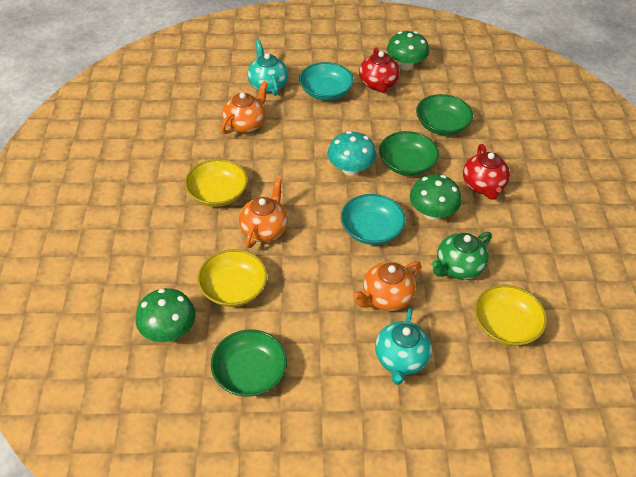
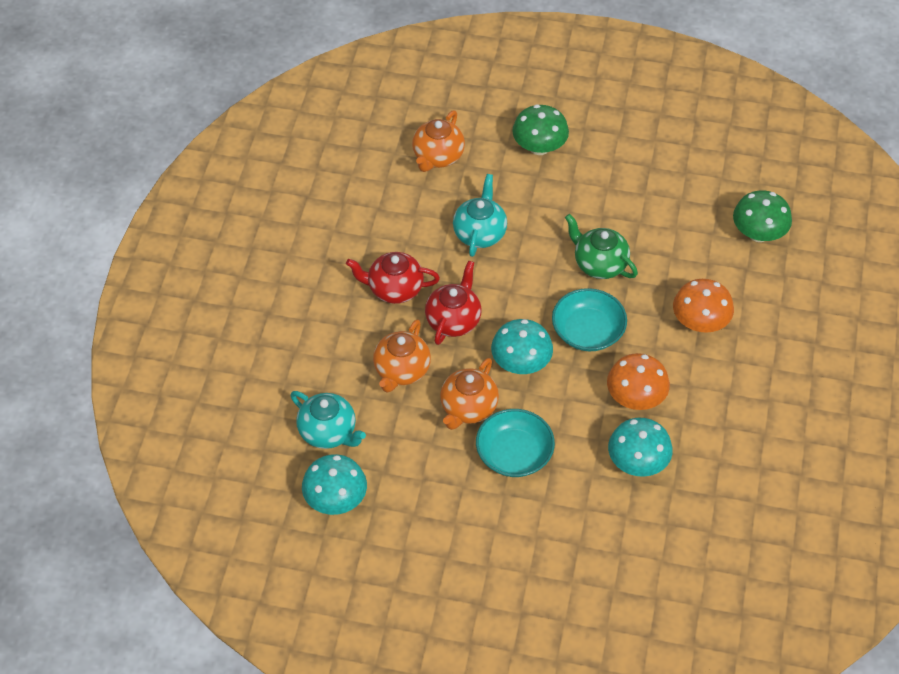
green bowl: [211,329,287,397] [379,131,439,176] [416,94,473,135] = 3 -> none = 0
green mushroom: [135,288,196,342] [387,31,429,70] [410,174,461,220] = 3 -> [512,104,569,155] [733,190,792,242] = 2
orange mushroom: none = 0 -> [607,353,670,410] [673,279,734,333] = 2
turquoise mushroom: [328,131,376,176] = 1 -> [302,454,367,515] [491,319,553,374] [608,418,673,477] = 3
yellow bowl: [185,159,248,207] [197,249,267,307] [474,285,547,346] = 3 -> none = 0

